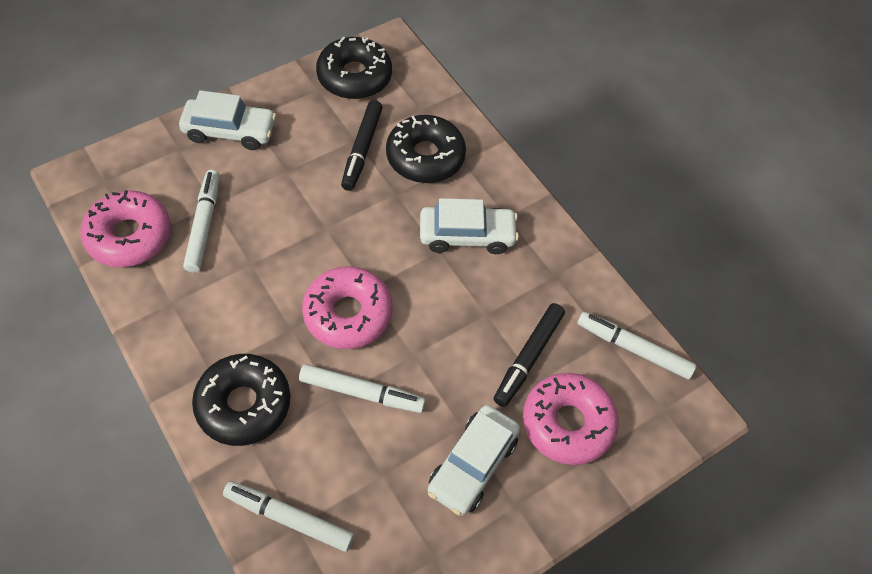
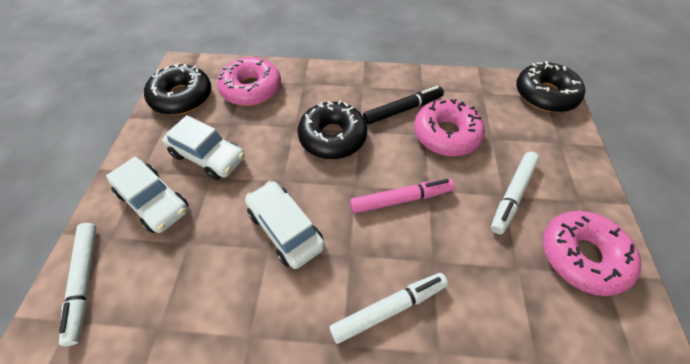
black marker: [341,100,383,191] [494,303,565,407] = 2 -> [363,86,444,124] = 1
pink marker: none = 0 -> [350,179,455,213] = 1
white marker: [183,170,220,273] [223,481,354,552] [299,364,426,413] [577,312,696,379] = 4 -> [59,223,96,346] [329,273,448,344] [491,152,539,234] = 3

